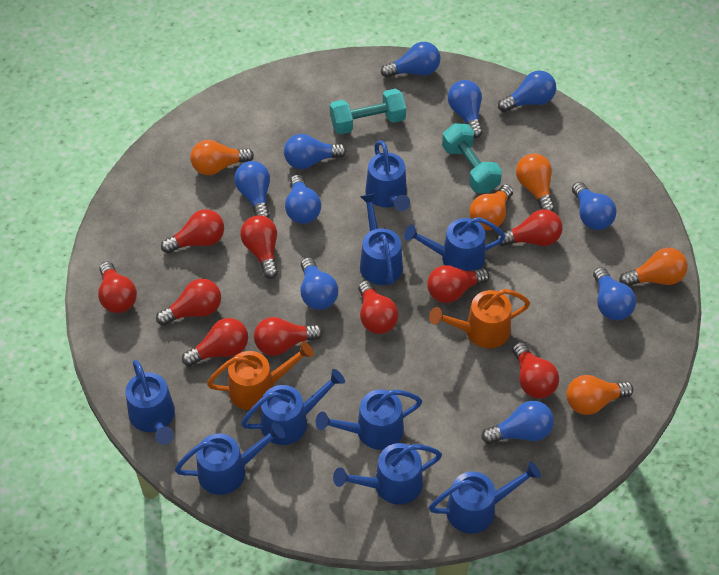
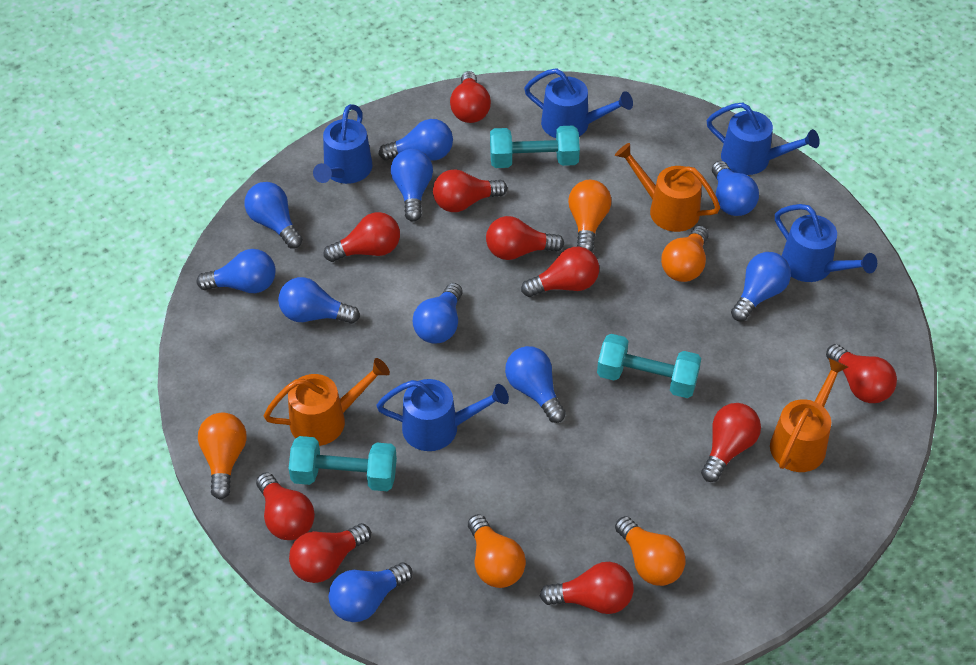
blue watering can: [125,359,175,445] [175,422,285,495] [241,369,345,445] [316,390,422,450] [333,443,442,505] [360,193,403,285] [365,140,410,211] [404,217,506,271] [429,461,541,534] = 9 -> [313,104,372,184] [376,379,509,451] [524,68,633,138] [707,102,820,175] [775,204,877,282] = 5
orange watering can: [207,342,314,410] [429,289,530,348] = 2 -> [263,358,390,446] [615,143,720,232] [770,358,848,472] = 3
turquoise dumbbell: [330,89,406,134] [442,123,502,193] = 2 -> [289,436,397,491] [490,126,580,168] [597,334,701,398] = 3

